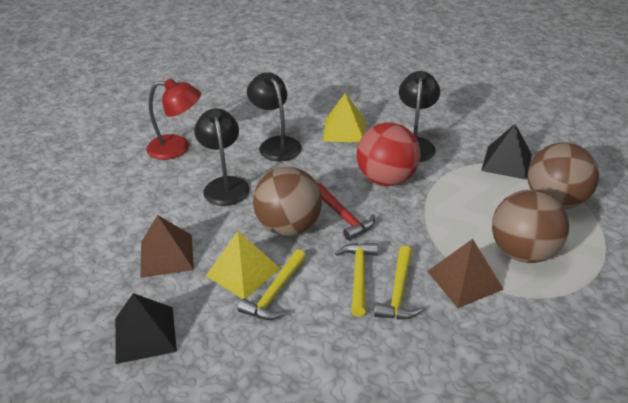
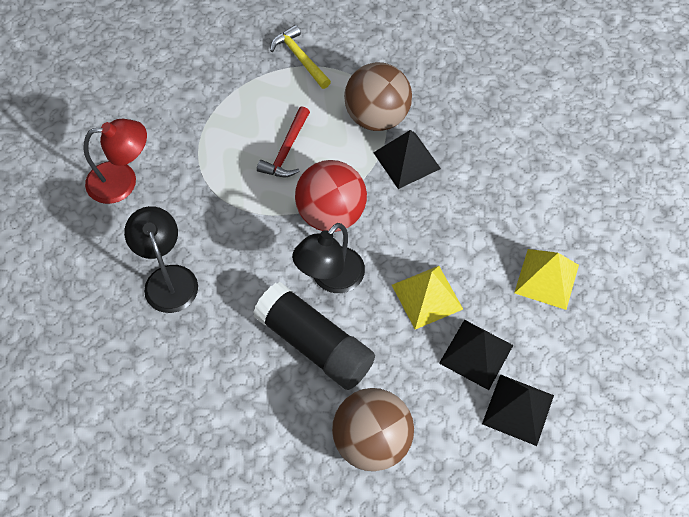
black glue stick: none = 0 -> [253,282,375,390] = 1
black lamp: [194,108,250,206] [247,72,302,161] [399,71,440,162] = 3 -> [124,206,198,313] [292,223,365,293] = 2
black pyramid: [115,293,177,364] [481,124,532,180] = 2 -> [373,130,441,189] [439,320,513,390] [482,374,554,446] = 3
brown ball: [253,167,322,236] [492,190,569,263] [527,142,599,209] = 3 -> [332,388,414,471] [344,62,412,131] = 2
brown pyramid: [140,215,194,278] [427,239,504,308] = 2 -> none = 0
yellow hammer: [237,249,306,320] [335,243,378,317] [374,246,423,319] = 3 -> [270,25,331,89] = 1

